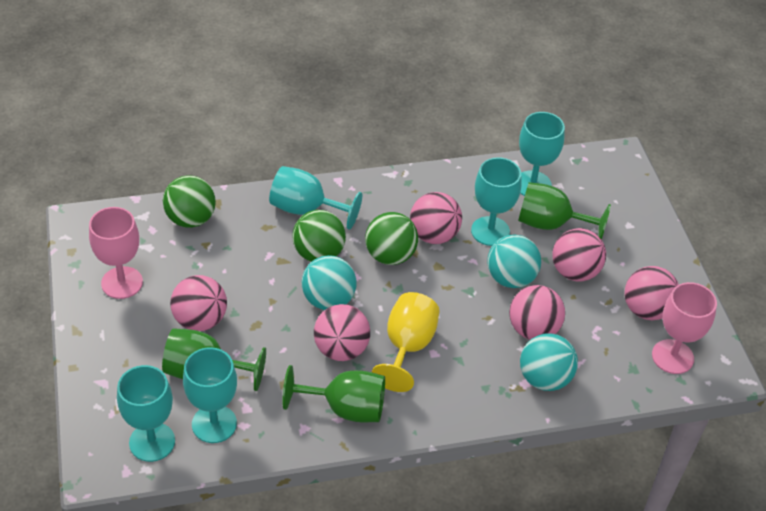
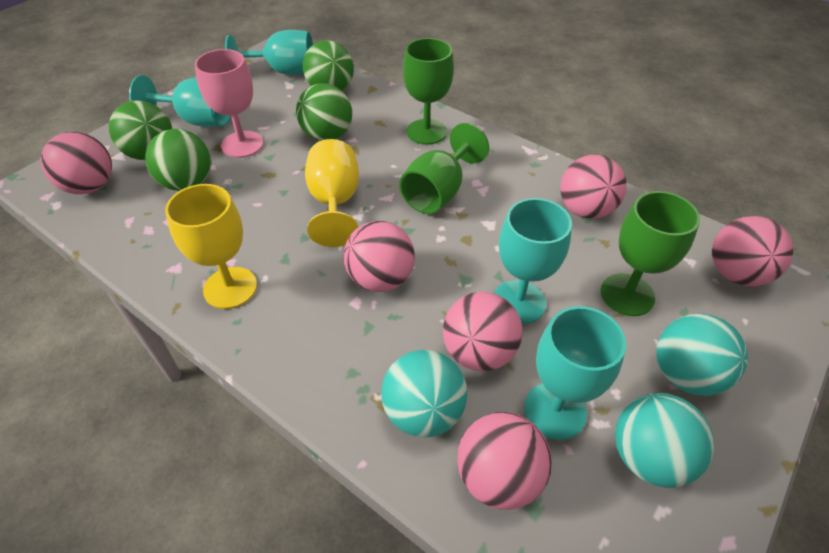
green ball: [163,175,216,228] [292,210,346,262] [365,212,418,265] = 3 -> [109,100,172,160] [145,129,211,191] [296,83,352,141] [303,40,354,91] = 4
pink goblet: [89,207,143,299] [652,282,717,374] = 2 -> [195,49,264,158] = 1
turquoise goblet: [117,365,175,462] [183,347,237,443] [269,166,362,230] [471,157,522,246] [519,112,565,196] = 5 -> [129,75,231,127] [225,30,313,75] [494,198,572,324] [524,306,626,440] = 4
yellow goblet: [372,292,440,392] = 1 -> [165,184,257,309] [305,139,359,247] = 2

